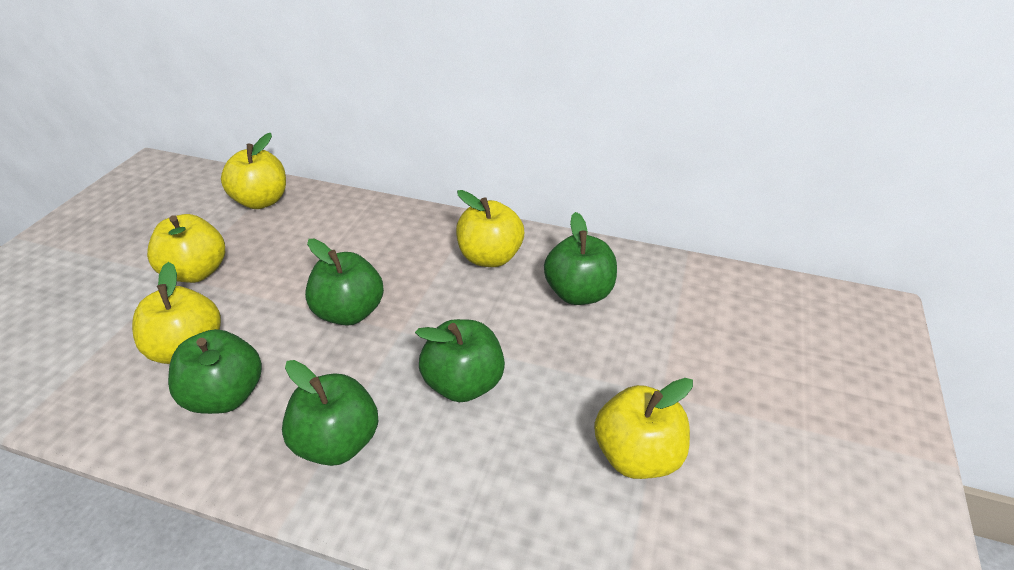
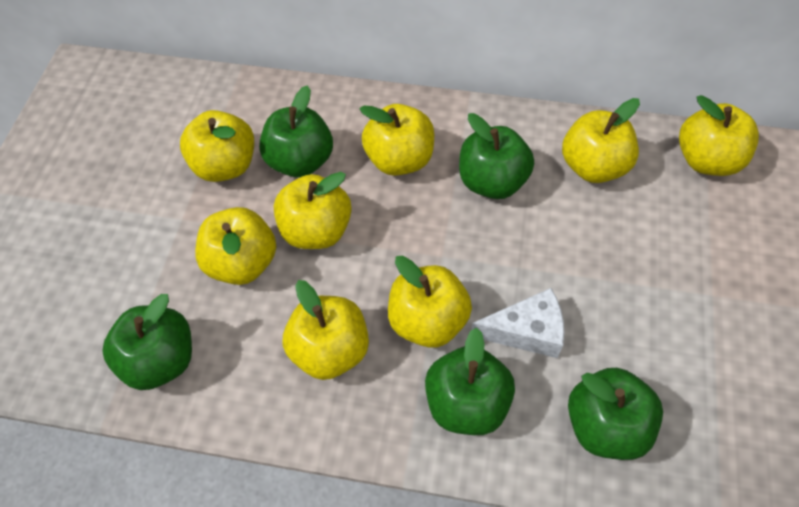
white cheese: none = 0 -> [471,288,565,358] = 1
yellow apple: [132,262,221,364] [147,214,225,283] [221,133,286,209] [456,190,524,267] [594,378,693,479] = 5 -> [180,110,254,182] [195,207,277,285] [274,172,352,249] [283,280,369,380] [360,104,434,176] [388,255,472,348] [562,98,640,183] [679,95,759,176] = 8

